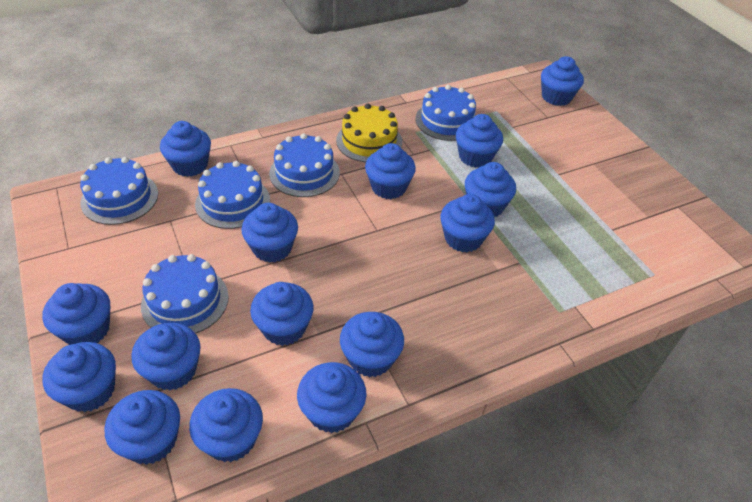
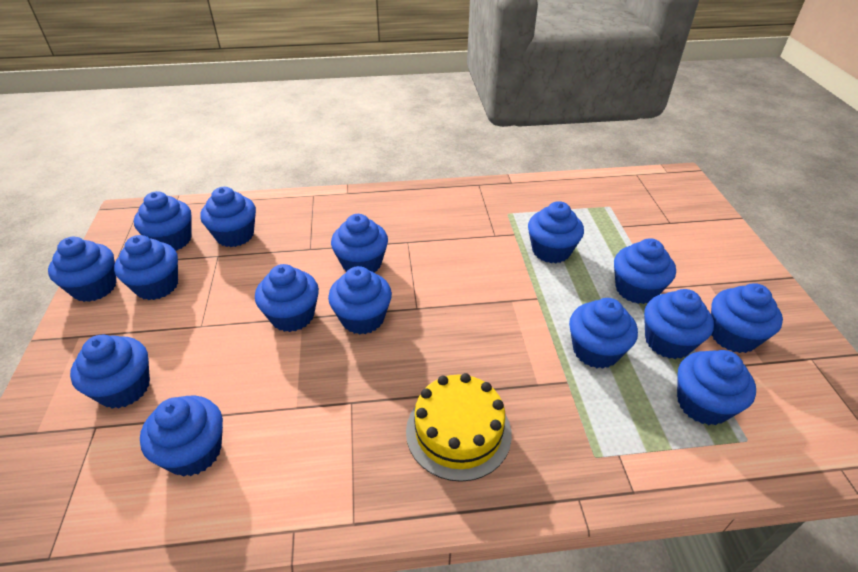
blue cake: [80,157,158,225] [141,254,229,334] [195,161,270,229] [269,133,340,197] [415,85,476,141] = 5 -> none = 0

